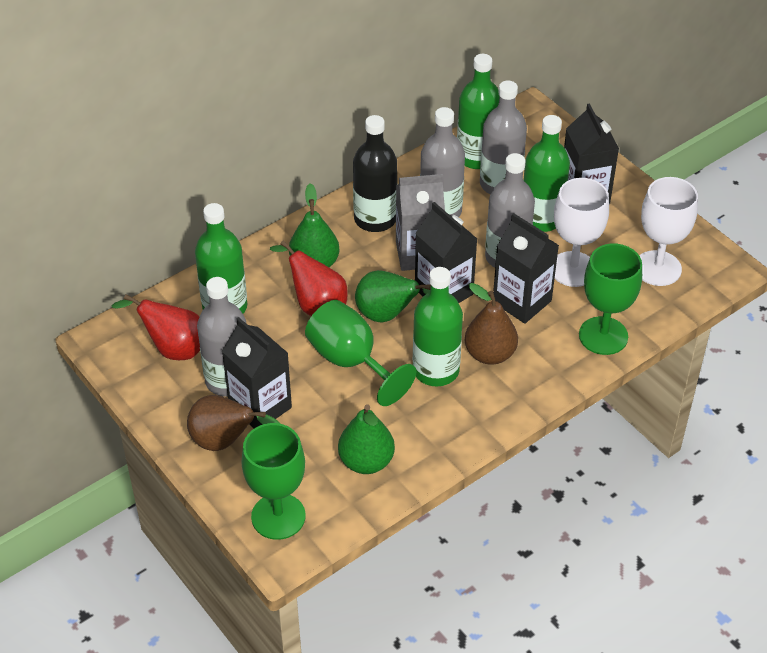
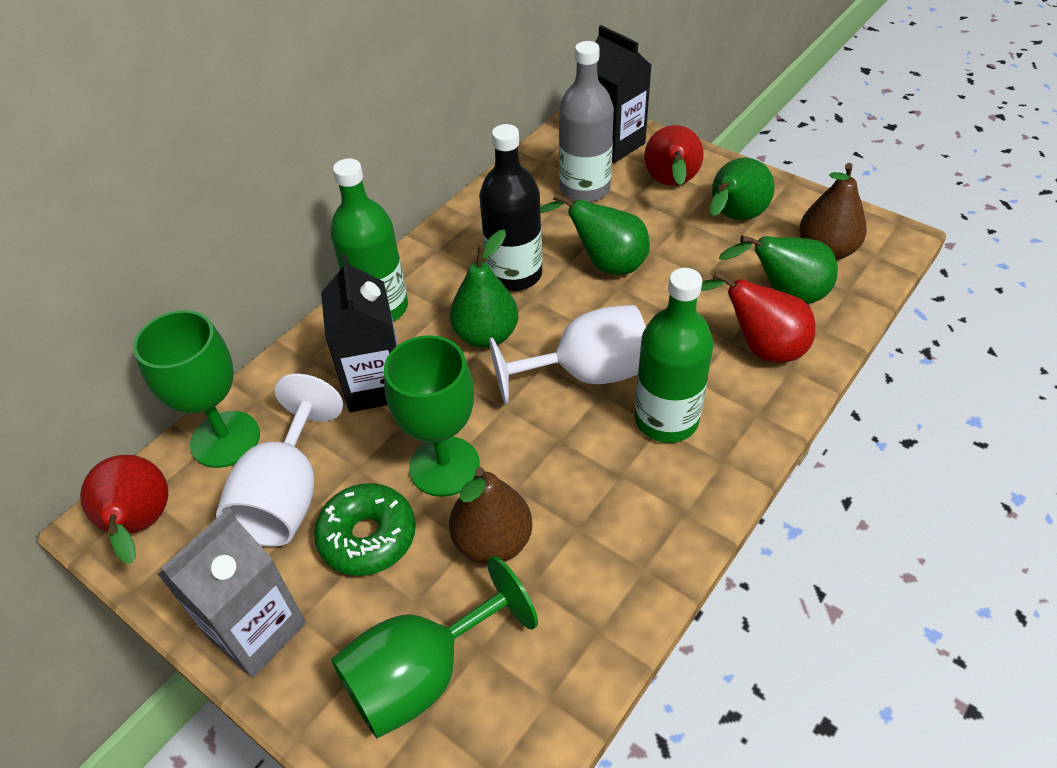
black carton: [222,317,292,428] [415,202,477,303] [493,213,559,324] [564,103,619,205] = 4 -> [321,255,398,412] [595,25,652,163] = 2
green bottle: [195,203,247,313] [413,267,463,387] [457,54,500,169] [523,115,570,232] = 4 -> [330,159,408,322] [635,268,713,443] = 2
green donut: none = 0 -> [314,483,416,576] = 1
green pear: [289,183,340,267] [338,404,395,474] [355,270,431,322] = 3 -> [450,230,518,348] [540,193,650,275] [710,158,775,220] [719,235,838,304] = 4
grey bottle: [197,277,246,397] [420,107,465,217] [480,81,527,194] [485,153,535,268] = 4 -> [559,41,614,202] = 1
red pear: [111,294,200,360] [270,240,348,316] = 2 -> [80,455,168,564] [644,125,704,186] [701,271,815,362] = 3

